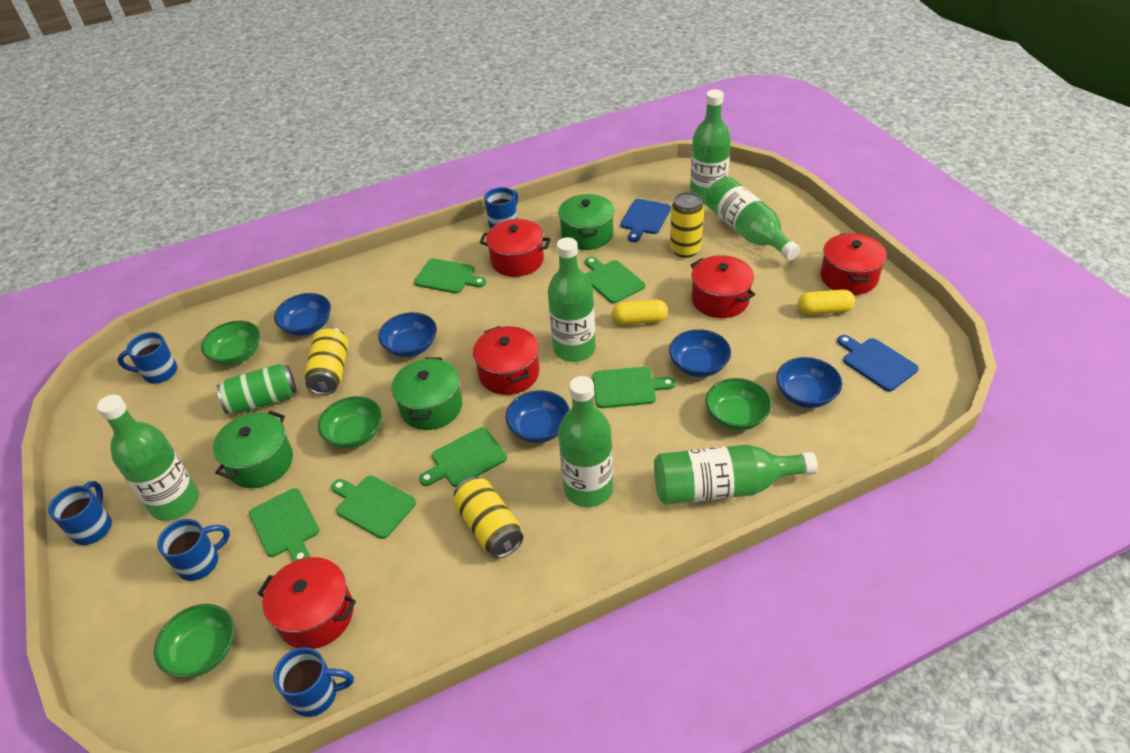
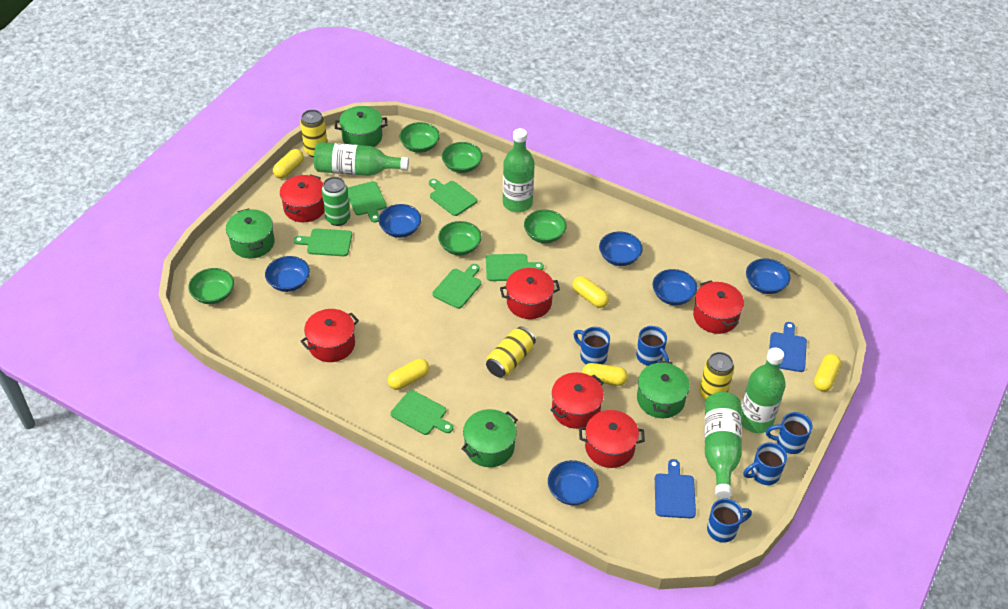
blue bowl: [274,293,331,336] [378,312,437,357] [506,390,570,443] [669,329,731,377] [776,357,842,408] = 5 -> [265,256,310,292] [378,204,421,238] [548,460,599,505] [599,231,643,266] [652,269,697,305] [746,258,790,294] = 6
green bottle: [97,394,199,521] [548,237,596,362] [558,376,613,507] [654,445,818,505] [690,90,731,205] [706,176,800,260] = 6 -> [314,142,409,176] [503,128,535,212] [705,392,742,499] [741,347,786,433] = 4
green bowl: [154,604,234,678] [201,321,260,365] [318,396,382,449] [706,378,772,431] = 4 -> [188,268,234,304] [400,122,440,153] [438,221,482,255] [442,142,482,173] [524,210,567,243] = 5
green pot: [213,411,293,488] [392,357,462,430] [558,194,614,250] = 3 -> [226,208,275,259] [335,106,387,147] [461,409,518,467] [637,360,690,418] = 4
red pot: [257,557,356,649] [473,326,540,395] [480,219,551,277] [691,255,756,318] [821,233,887,295] = 5 -> [280,174,325,222] [300,309,359,362] [500,268,560,319] [551,372,604,429] [579,410,645,468] [693,280,744,334] = 6
yellow capsule: [612,299,668,325] [798,289,855,315] = 2 -> [273,149,304,179] [388,359,429,390] [572,276,609,308] [582,363,628,386] [814,354,841,392] = 5

